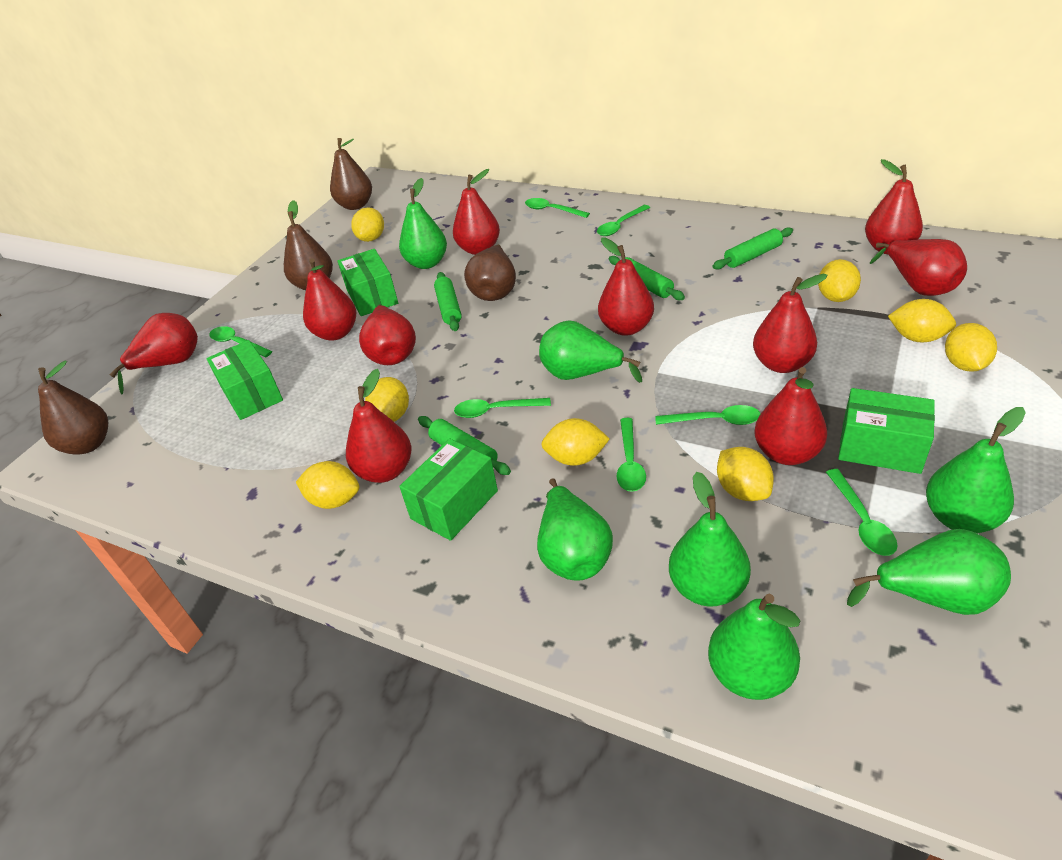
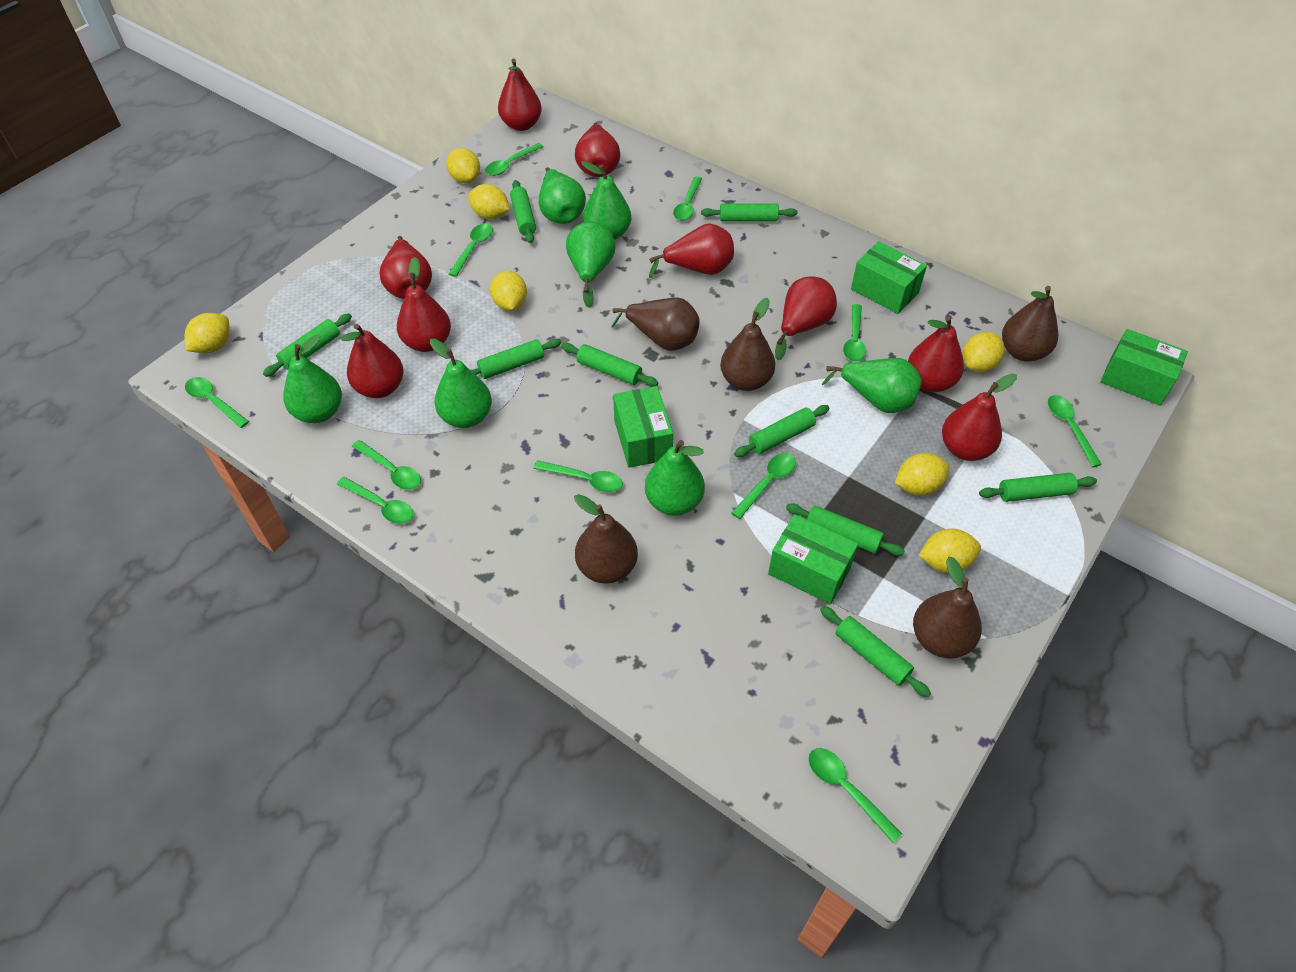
brown pear: [38,361,108,455] [284,200,333,290] [330,138,372,210] [464,245,516,301] = 4 -> [574,494,638,583] [612,297,700,351] [720,298,775,391] [913,556,982,659] [1002,286,1058,362] = 5
green rolling pin: [418,416,511,475] [434,272,462,331] [609,256,685,300] [713,227,793,269] = 4 -> [263,313,352,377] [471,338,561,379] [510,180,536,243] [561,343,658,387] [701,203,797,221] [734,405,829,457] [786,503,905,556] [820,606,931,697] [979,473,1097,502] = 9
green spoon: [209,326,272,357] [454,398,551,418] [525,198,590,218] [597,205,650,236] [617,418,646,492] [655,405,761,425] [826,469,898,556] = 7 -> [185,377,249,428] [337,477,413,524] [352,440,421,490] [449,223,493,277] [485,143,543,176] [533,460,623,492] [673,176,702,221] [731,453,796,519] [808,748,902,843] [843,304,866,362] [1048,395,1102,467] = 11
red pear: [109,313,198,395] [303,258,356,341] [346,369,411,483] [359,304,416,365] [453,169,500,255] [598,237,654,336] [753,274,828,373] [754,367,827,465] [865,159,923,254] [870,239,967,296] = 10 -> [341,324,404,398] [380,236,432,299] [397,257,451,352] [498,59,542,131] [575,123,620,177] [649,224,734,278] [775,276,837,360] [908,316,964,392] [942,374,1017,461] = 9
yellow lemon: [296,461,359,509] [351,207,384,242] [365,377,409,422] [541,418,610,466] [717,447,774,501] [818,259,861,302] [888,299,956,342] [945,323,997,372] = 8 -> [185,313,230,354] [446,147,480,183] [468,184,510,219] [490,271,527,311] [895,453,950,496] [919,529,981,573] [963,332,1005,372] = 7

